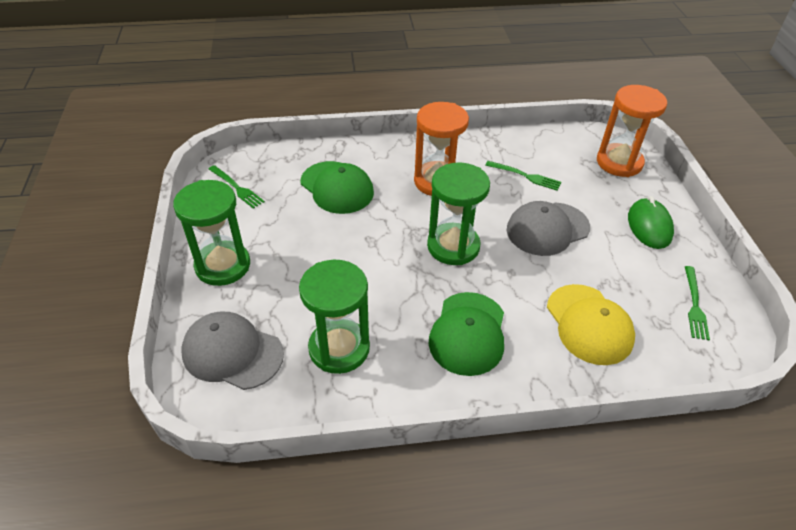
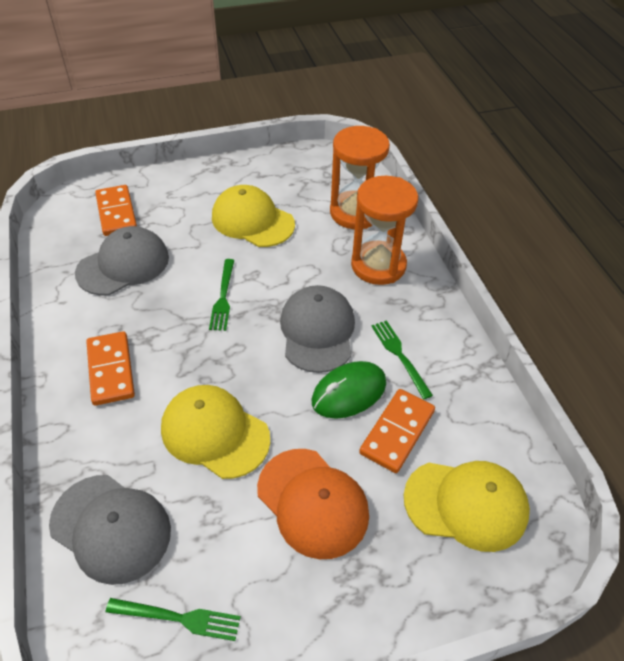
green cap: [301,161,374,214] [428,292,504,376] = 2 -> none = 0
green hourglass: [173,180,250,286] [299,260,370,374] [427,162,490,265] = 3 -> none = 0
grey cap: [181,312,284,390] [507,201,590,256] = 2 -> [49,475,171,585] [75,226,169,296] [280,285,355,373] = 3
orange cap: none = 0 -> [257,449,369,559] = 1
orange domino: none = 0 -> [86,331,135,406] [95,185,137,236] [359,389,435,473] = 3
yellow cap: [547,284,635,365] = 1 -> [161,385,270,479] [212,185,295,247] [404,461,530,552] = 3

